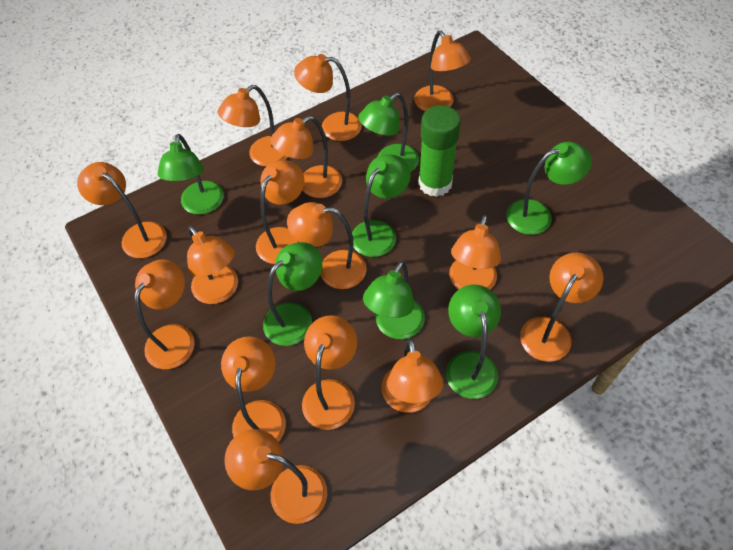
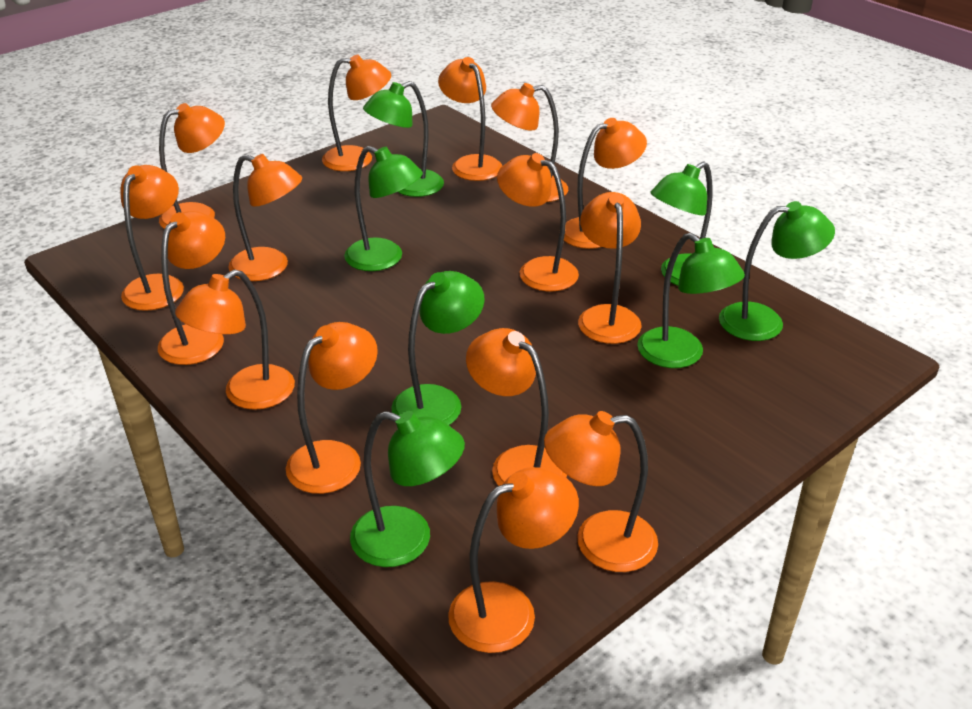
green glue stick: [418,105,461,197] = 1 -> none = 0

